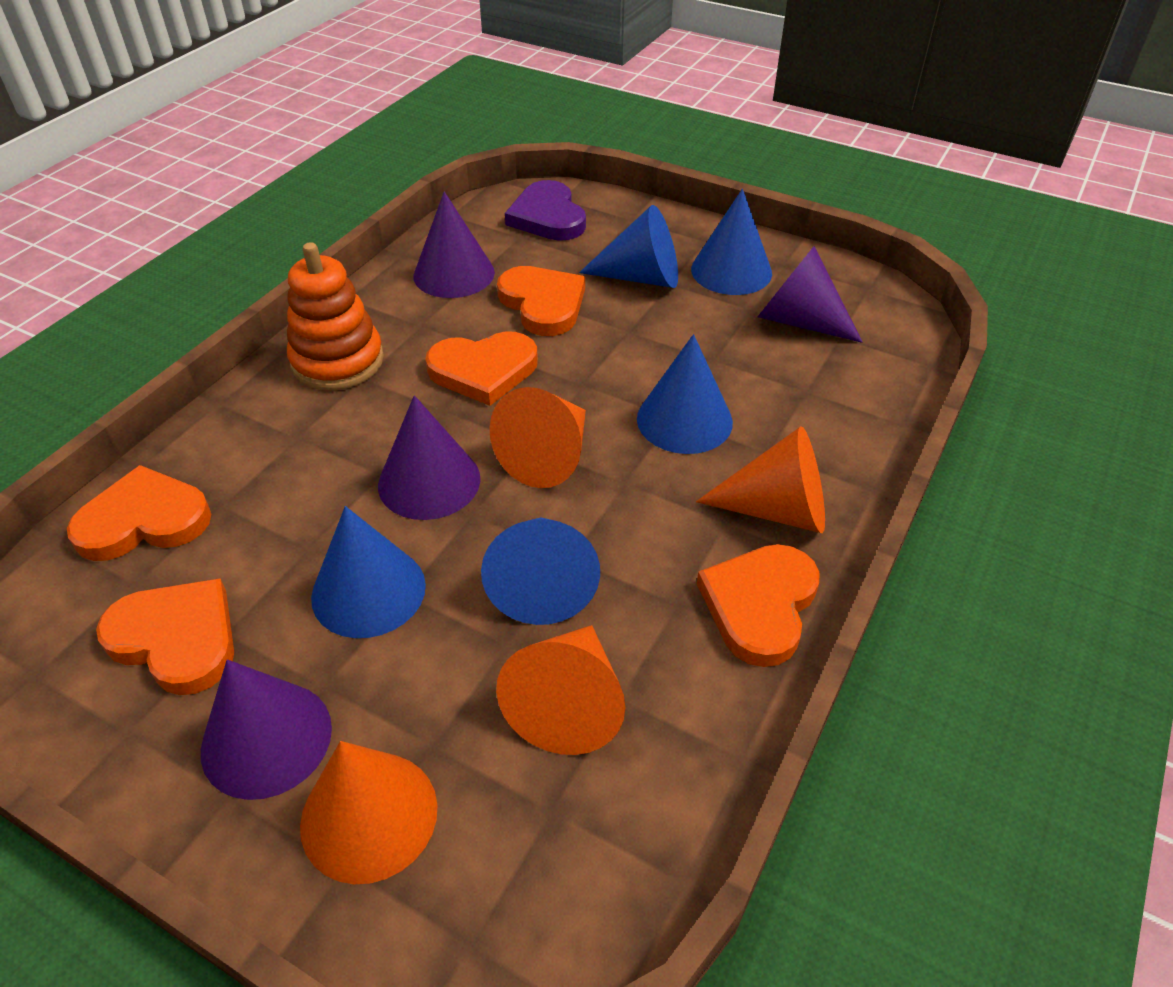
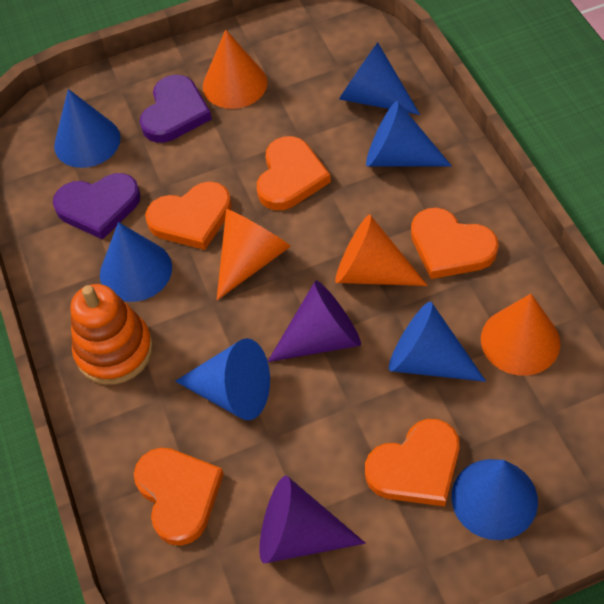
blue cone: [311,506,426,638] [481,517,600,625] [579,205,678,288] [637,334,733,454] [691,189,772,295] = 5 -> [54,89,121,168] [100,222,172,302] [175,338,270,420] [339,43,420,115] [366,101,452,167] [389,302,486,382] [452,459,538,540] = 7
purple cone: [201,659,332,800] [378,395,481,520] [413,191,495,298] [758,246,863,343] = 4 -> [259,476,366,563] [268,280,361,362] = 2
purple heart: [505,180,586,241] = 1 -> [53,173,141,240] [140,75,212,143] = 2

